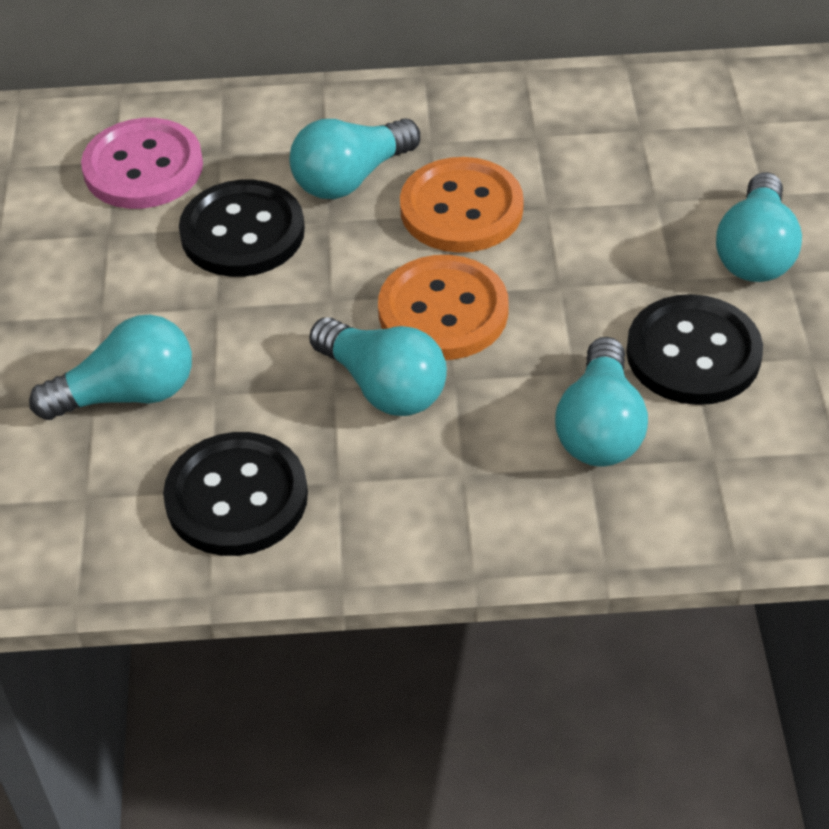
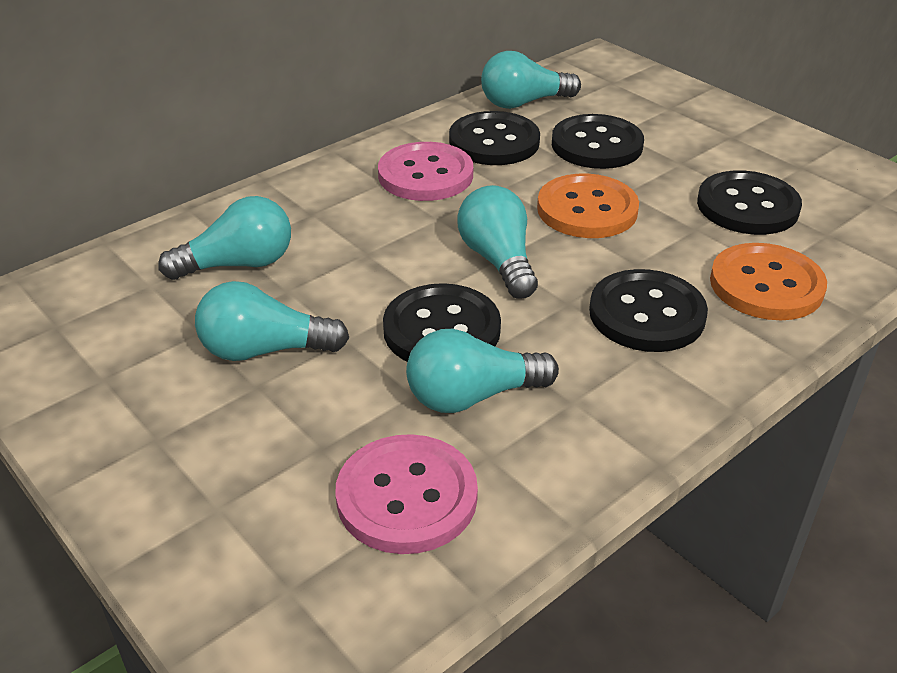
black button: [163,432,308,556] [179,180,305,277] [626,294,763,405] = 3 -> [383,283,501,362] [449,111,540,165] [552,114,644,169] [589,269,708,352] [697,171,802,235] = 5
pink button: [81,118,203,209] = 1 -> [335,434,478,554] [378,142,473,201] = 2

